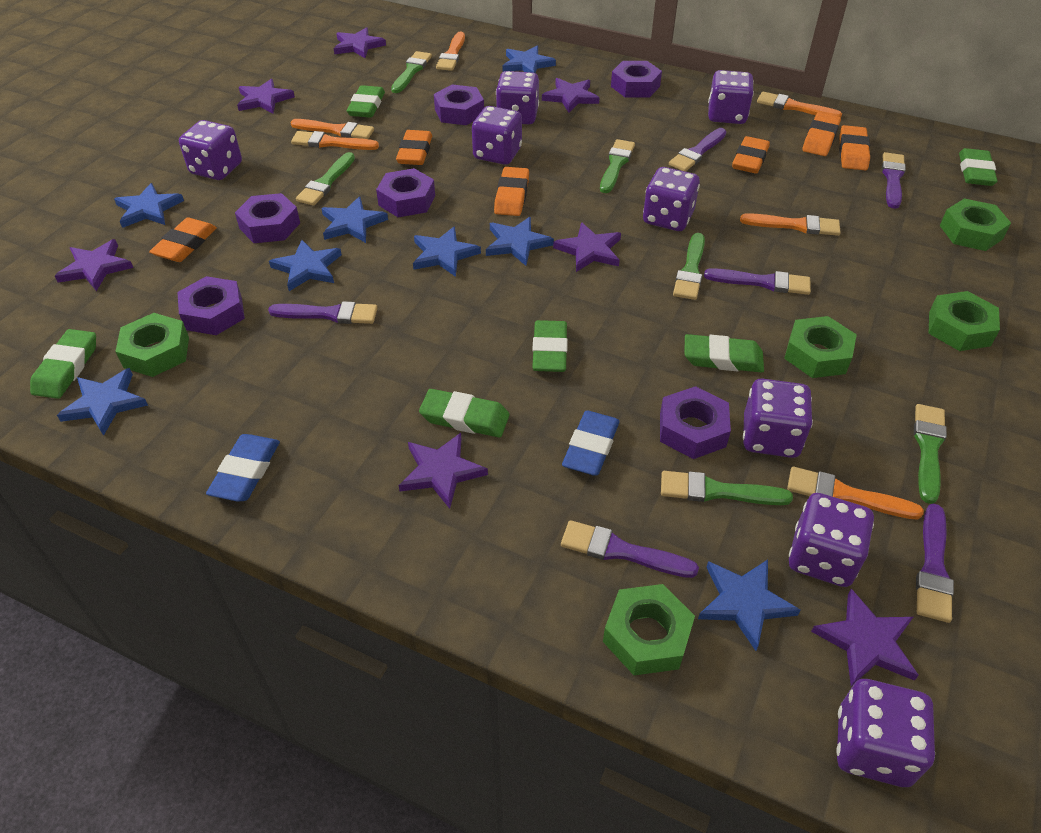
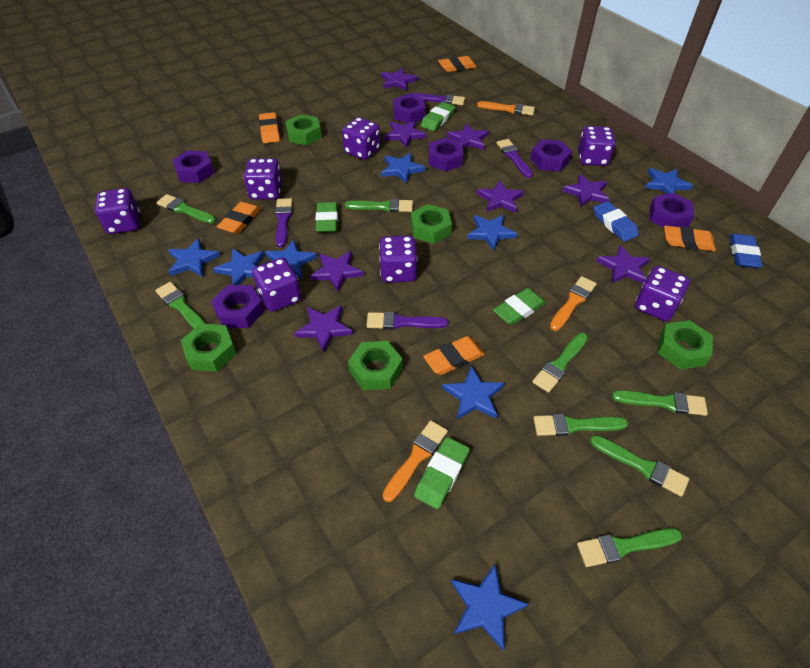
green brush: [296,152,355,206] [391,51,432,93] [600,139,635,193] [661,471,793,505] [673,233,705,300] [914,404,947,504] = 6 -> [155,282,206,329] [157,194,216,224] [345,199,413,212] [532,333,588,393] [533,414,628,436] [577,528,682,567] [590,435,689,497] [612,390,708,416] = 8
green eraser: [30,329,96,399] [347,85,385,118] [419,389,509,437] [532,320,568,372] [684,334,764,372] [959,148,997,186] = 6 -> [315,202,338,233] [414,437,470,509] [421,102,455,131] [493,288,546,325] = 4
orange brush: [290,119,374,139] [291,131,379,150] [436,32,465,71] [740,213,841,236] [757,92,842,117] [787,467,924,519] = 6 -> [383,421,448,502] [477,101,535,116] [550,276,597,331] = 3
orange eraser: [149,218,217,262] [396,130,432,165] [494,167,529,216] [732,136,770,174] [802,112,841,156] [839,125,870,170] = 6 -> [217,201,261,234] [259,112,280,143] [423,336,485,375] [438,56,477,72] [664,225,716,251] = 5
purple brush: [268,301,378,324] [561,520,699,578] [669,128,727,172] [704,268,811,295] [882,152,906,209] [916,504,954,623] = 6 -> [275,198,292,248] [367,312,448,330] [410,93,465,106] [496,139,533,178] = 4
purple dice: [179,120,242,180] [472,106,522,165] [496,71,539,124] [643,167,700,231] [708,70,754,124] [743,378,813,458] [789,493,874,587] [836,679,935,787] = 8 -> [95,188,140,234] [244,158,282,200] [252,257,301,312] [342,117,380,160] [379,236,417,282] [578,126,616,166] [635,266,690,321] = 7
purple star: [55,239,133,291] [237,79,295,113] [334,27,386,58] [399,433,488,509] [542,78,599,113] [553,222,621,272] [811,589,919,686] = 7 -> [294,305,353,353] [310,251,364,292] [381,68,418,91] [384,120,426,148] [447,123,489,150] [477,180,524,213] [562,174,610,207] [596,245,650,284] = 8

